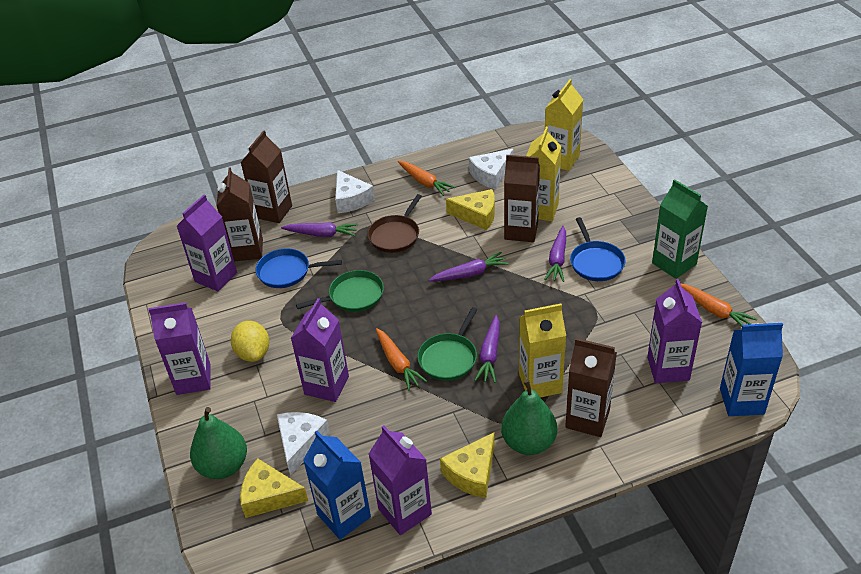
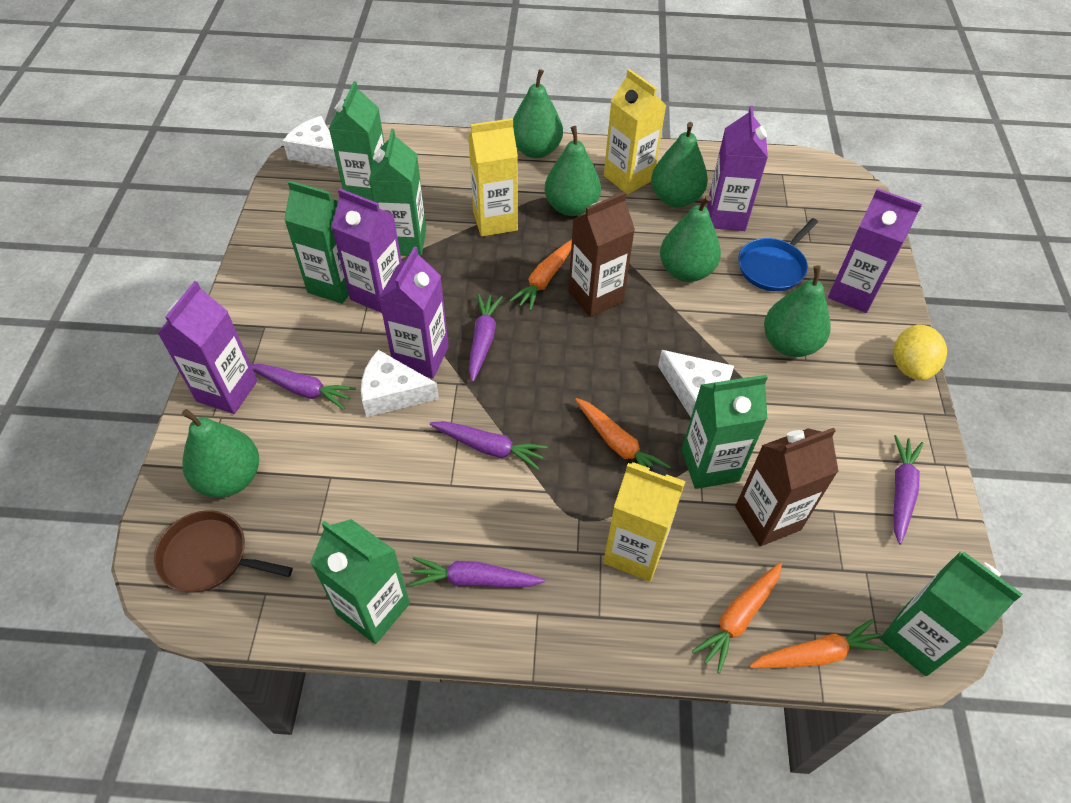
blue carton: [303,431,371,540] [720,323,783,416] = 2 -> none = 0
blue pan: [255,248,342,288] [570,217,626,281] = 2 -> [738,218,818,291] = 1
brown carton: [216,167,263,261] [241,130,292,223] [504,155,540,242] [565,338,617,437] = 4 -> [568,192,635,317] [735,428,839,546] = 2
green carton: [652,179,708,279] = 1 -> [284,180,349,304] [310,519,410,644] [329,81,384,201] [369,129,426,256] [681,375,768,489] [880,552,1022,676] = 6
green pan: [296,270,384,312] [417,307,478,381] = 2 -> none = 0
green pear: [190,407,247,479] [501,379,557,455] = 2 -> [182,409,259,498] [513,69,563,158] [545,126,601,216] [651,122,708,207] [660,195,721,282] [764,265,831,357] = 6
orange carrot: [376,328,427,391] [398,161,455,196] [680,283,757,327] = 3 -> [509,239,572,311] [575,398,671,469] [692,563,782,674] [749,619,888,668] = 4
purple carrot: [281,223,358,237] [429,252,509,281] [474,315,500,383] [544,226,566,282] = 4 -> [251,364,356,410] [409,557,545,587] [429,421,548,470] [469,294,502,382] [894,435,924,544] = 5
yellow cheese: [240,458,308,518] [440,433,495,498] [446,189,495,230] = 3 -> none = 0

